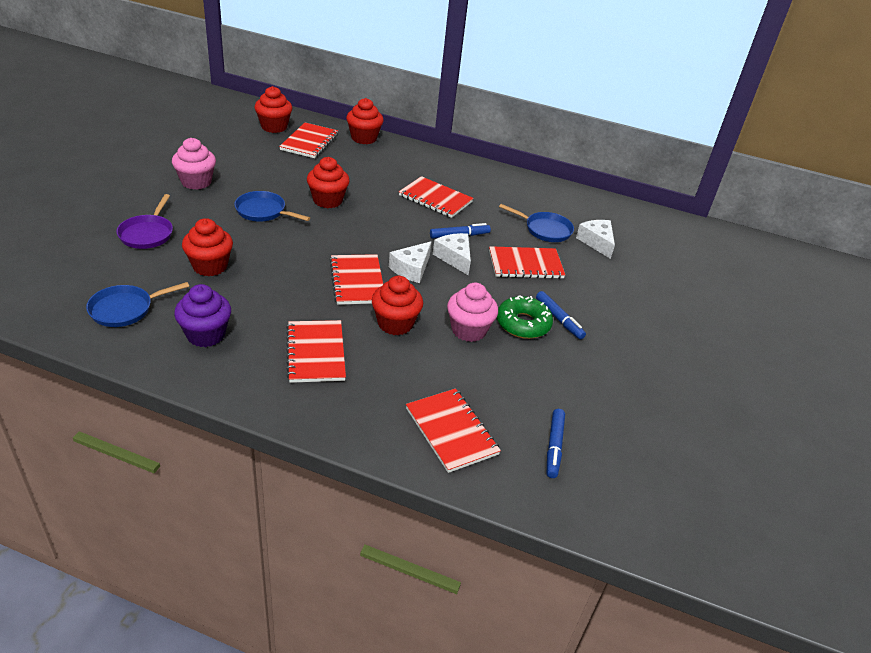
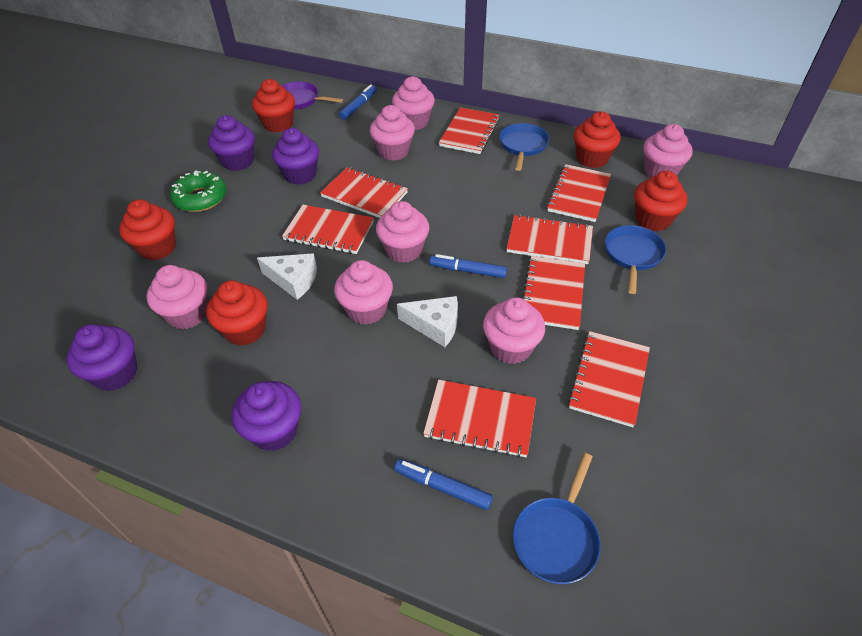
pink cupcake: [172,138,216,190] [447,283,498,342] = 2 -> [147,265,207,329] [334,260,393,325] [370,105,415,161] [376,201,429,263] [392,76,435,130] [483,297,545,364] [643,124,693,177] = 7
purple cupcake: [174,284,231,347] = 1 -> [66,324,137,391] [208,115,255,171] [232,381,301,451] [272,128,319,185] = 4
red notebook: [279,123,338,158] [286,320,346,383] [330,254,383,305] [399,176,473,218] [406,388,501,473] [489,246,565,279] = 6 -> [282,205,374,254] [320,167,408,218] [423,380,536,458] [439,107,500,154] [507,215,593,264] [522,256,585,330] [547,164,611,222] [568,331,650,427] = 8
white cheese: [389,241,431,283] [433,233,471,275] [576,220,615,259] = 3 -> [257,253,317,300] [397,296,458,347] = 2

